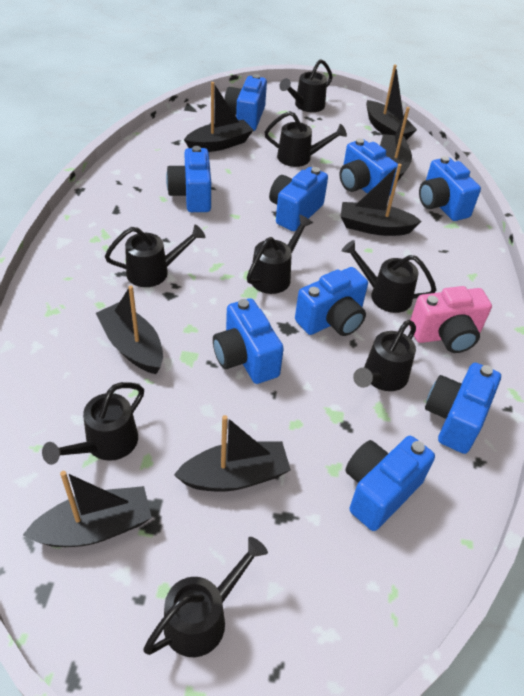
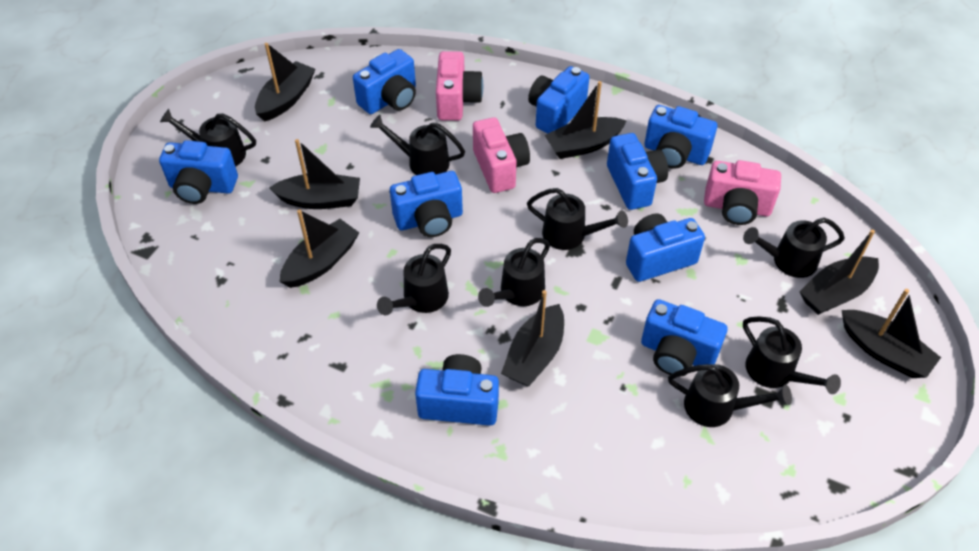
pink camera: [409,286,492,353] = 1 -> [436,51,483,121] [473,117,530,193] [704,160,781,225] = 3

